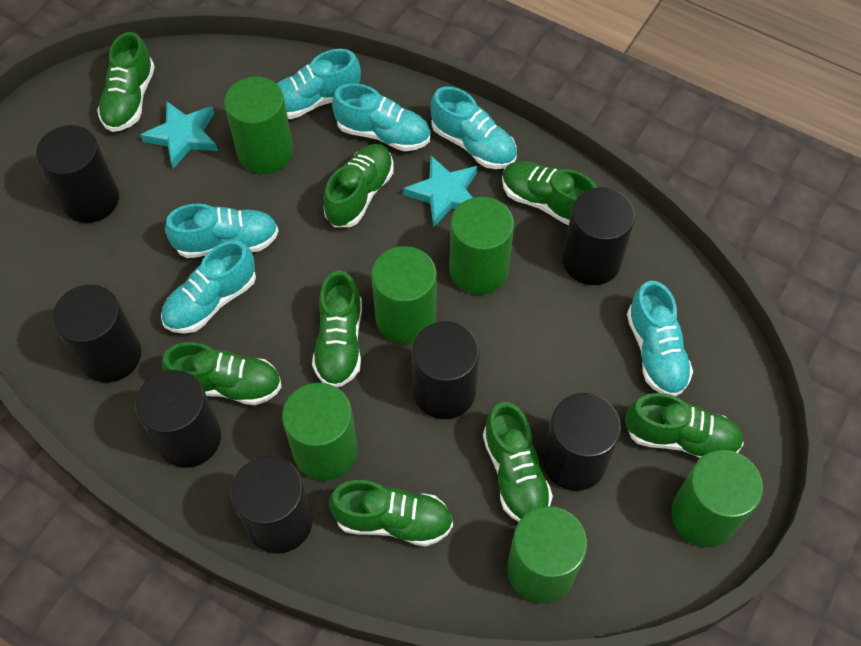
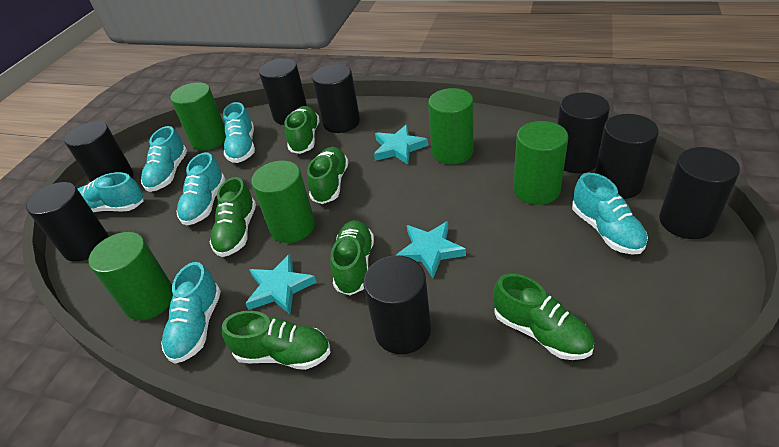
black cylinder: [36,125,119,223] [53,285,141,383] [135,370,221,468] [231,456,313,554] [412,321,479,419] [542,393,621,491] [562,187,635,285] = 7 -> [26,182,108,262] [64,121,134,182] [259,58,307,125] [312,64,360,133] [363,255,431,355] [557,93,610,173] [595,114,659,199] [659,147,740,239] = 8
green cylinder: [224,77,293,174] [282,383,358,480] [372,246,437,344] [449,197,514,295] [507,506,587,603] [671,450,763,547] = 6 -> [88,232,173,320] [170,82,226,150] [251,161,315,243] [428,88,473,164] [513,121,568,205] = 5
green shoe: [97,32,155,132] [162,342,282,405] [312,270,362,387] [323,144,394,227] [329,480,453,546] [483,402,553,522] [502,161,597,225] [625,393,744,458] = 8 -> [209,177,256,257] [222,311,331,370] [285,106,320,154] [307,147,349,204] [331,220,374,295] [493,274,594,360] = 6
turquoise star: [141,101,218,169] [403,156,477,227] = 2 -> [245,254,317,314] [374,125,428,165] [396,221,466,278] = 3

